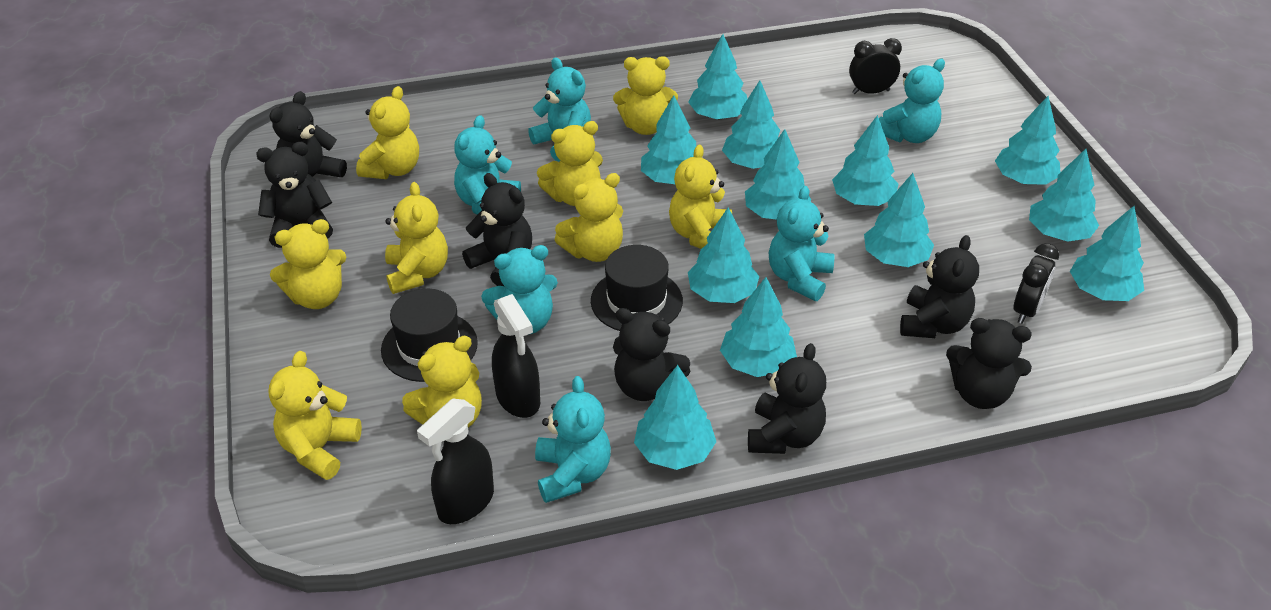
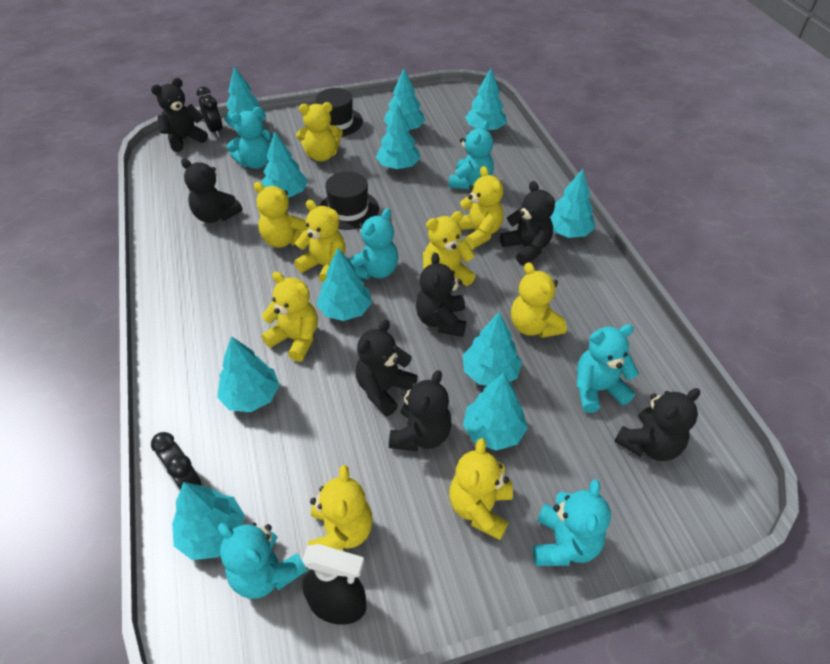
black spray bottle: [417,399,494,524] [492,294,540,418] = 2 -> [302,544,366,625] = 1
turquoise tree: [634,365,716,470] [641,95,696,184] [688,34,747,120] [688,207,759,303] [720,277,797,377] [722,80,780,169] [745,129,811,220] [832,115,898,206] [864,173,934,267] [995,96,1060,185] [1029,149,1099,242] [1070,206,1144,301] = 12 -> [172,482,245,560] [217,336,280,412] [224,66,266,127] [262,131,308,198] [316,248,372,321] [376,104,421,169] [384,68,426,130] [463,312,522,386] [463,373,528,451] [465,68,506,131] [550,169,595,238] = 11

